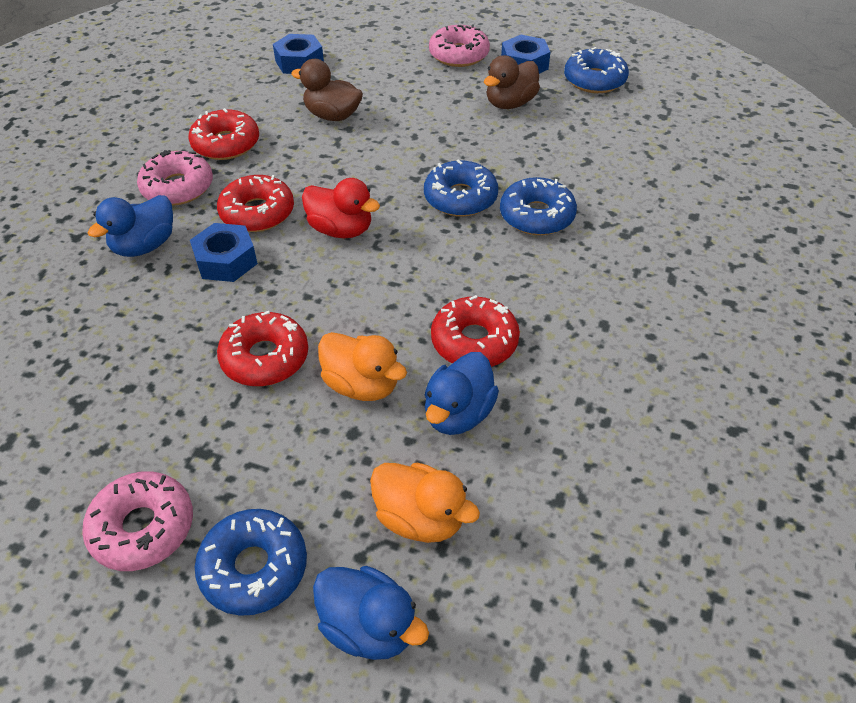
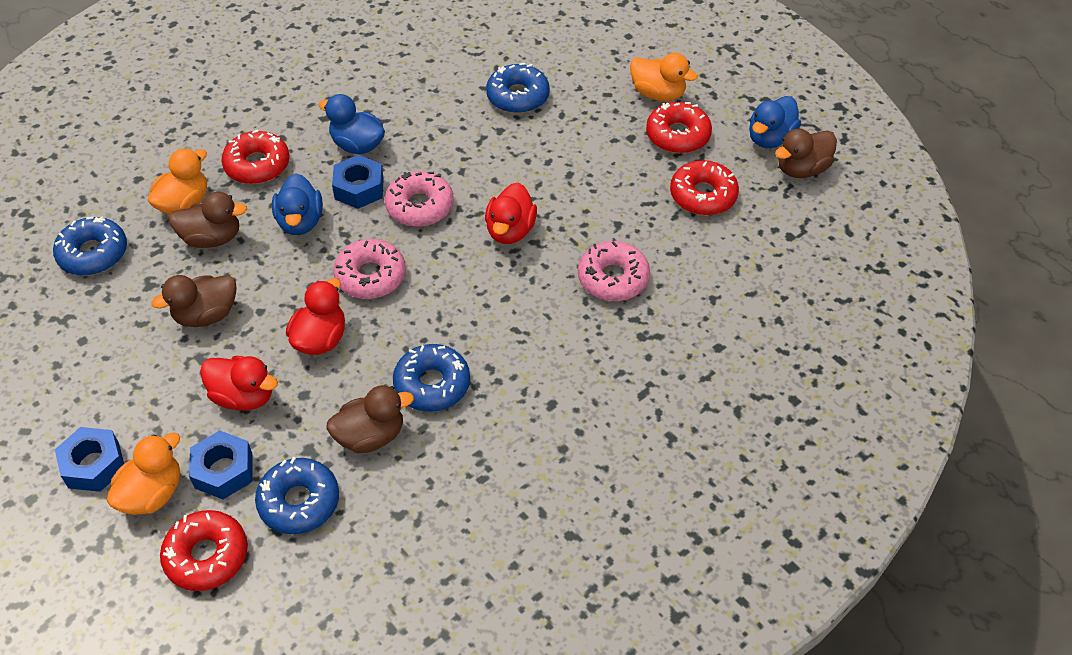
brown duck: [291,59,363,121] [484,55,540,109] = 2 -> [151,275,236,327] [168,192,247,248] [326,385,414,453] [775,129,837,178] = 4
orange duck: [318,332,407,401] [370,463,480,543] = 2 -> [107,433,180,515] [148,149,207,214] [630,53,698,101] = 3
red duck: [302,178,380,238] = 1 -> [200,356,278,411] [286,278,345,355] [485,183,537,244] = 3

